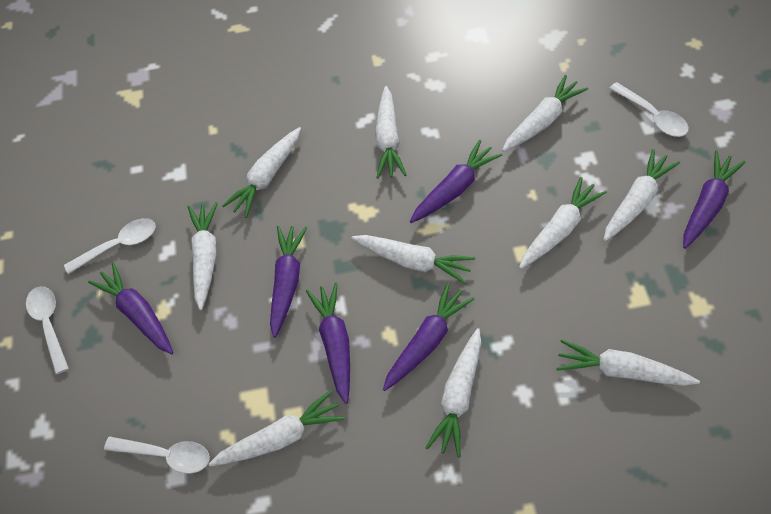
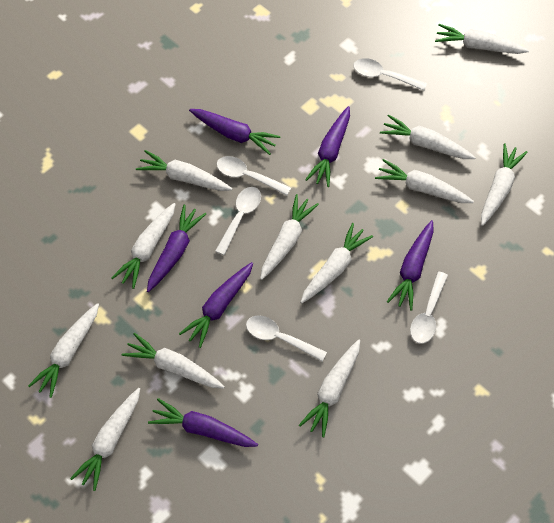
white carrot: [188,202,218,310] [209,390,345,466] [222,127,301,218] [351,235,475,284] [375,86,406,179] [425,328,481,458] [502,75,588,152] [519,177,607,269] [556,339,700,386] [603,149,680,241] = 10 -> [28,303,99,398] [70,388,140,491] [111,203,175,289] [122,333,225,389] [136,150,233,191] [260,194,319,280] [299,339,360,437] [301,223,373,303] [375,159,474,203] [380,115,476,159] [435,24,529,54] [481,143,528,226] = 12
white spoon: [26,286,69,374] [64,218,156,274] [104,436,210,474] [609,82,689,137] = 4 -> [215,187,261,255] [217,156,291,196] [246,315,327,361] [354,58,427,91] [410,271,448,344] = 5

